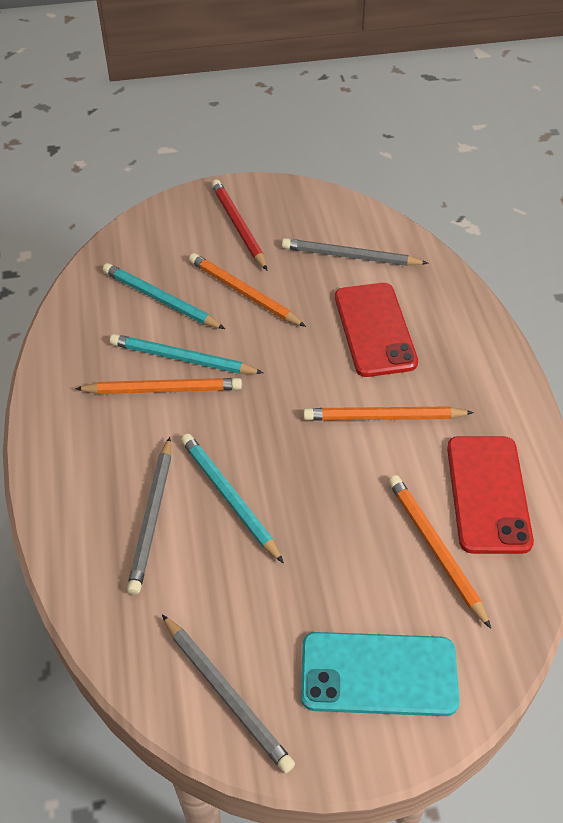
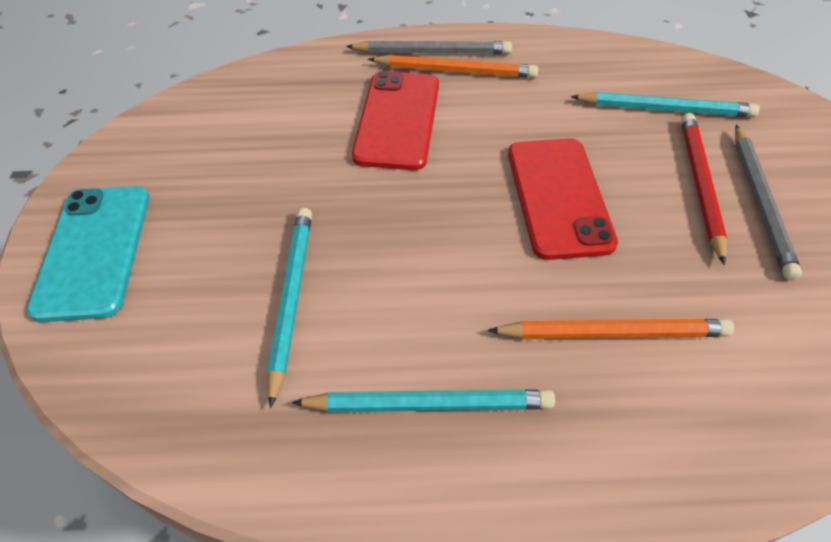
grey pencil: [127,437,171,595] [162,615,295,773] [282,238,429,266] = 3 -> [346,41,512,54] [735,125,802,281] = 2
orange pencil: [75,378,242,394] [189,253,306,327] [303,406,474,421] [388,475,491,629] = 4 -> [368,55,538,78] [487,319,734,339] = 2

